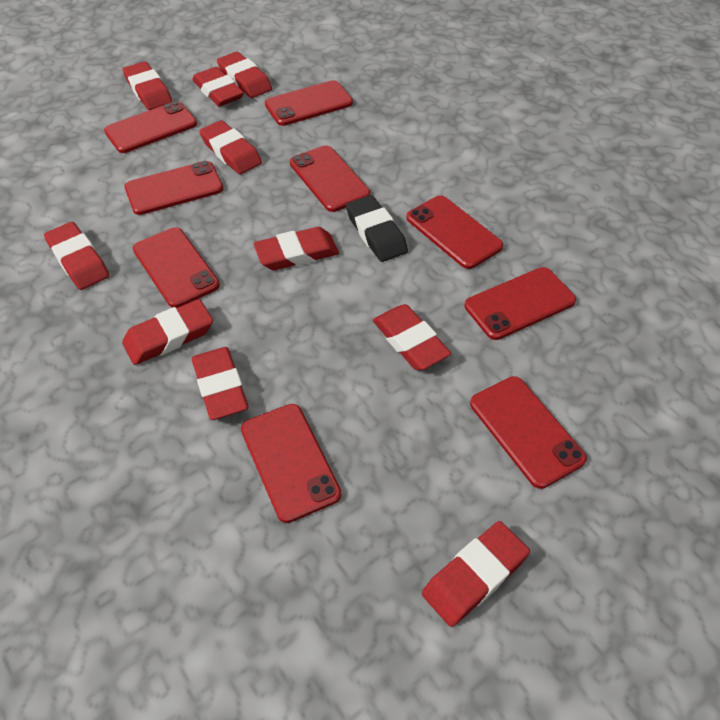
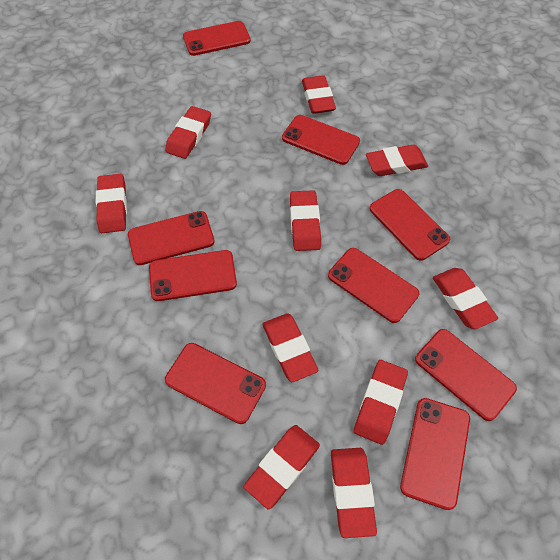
black eraser: [346,195,408,262] = 1 -> none = 0

